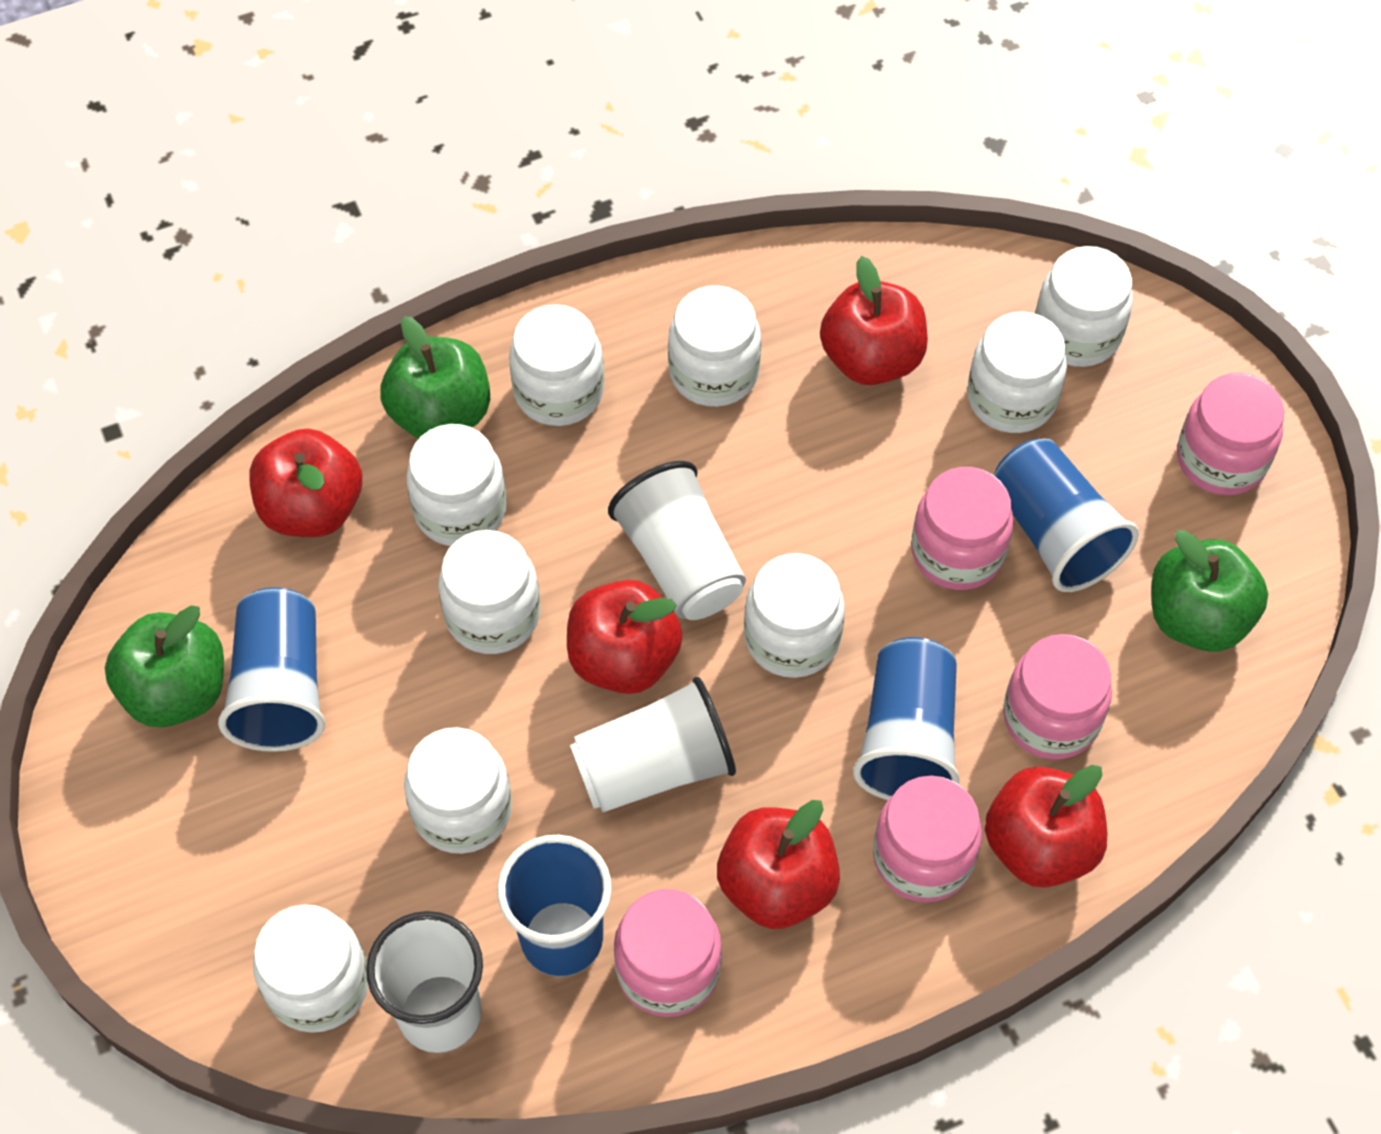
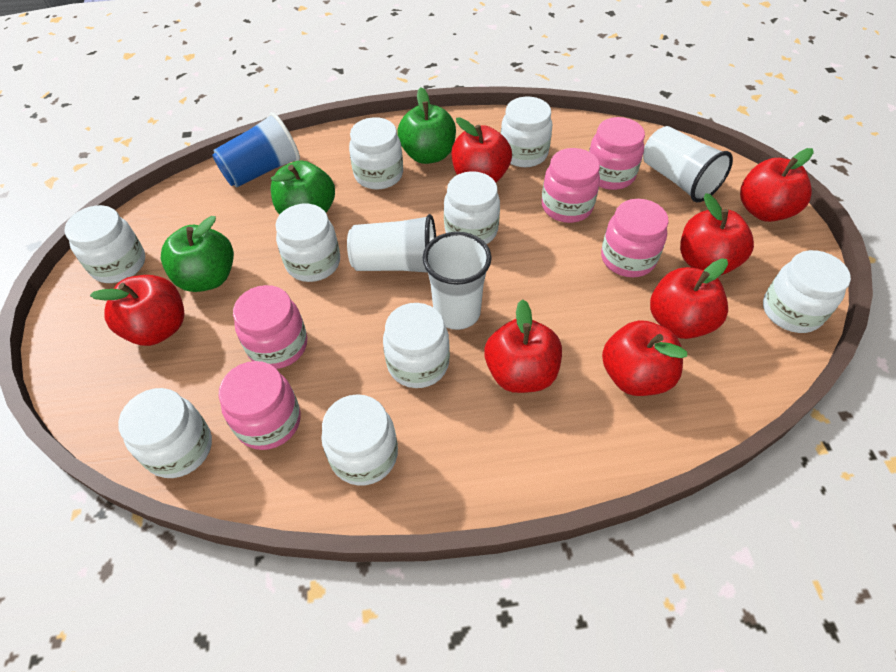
blue cup: [218,587,325,752] [497,834,612,977] [853,637,960,800] [994,439,1139,592] = 4 -> [212,112,300,188] = 1
red apple: [249,429,362,537] [567,580,683,694] [717,800,840,929] [820,256,928,385] [985,765,1107,888] = 5 -> [90,275,184,346] [452,117,512,182] [484,299,562,393] [602,320,687,396] [650,258,728,339] [680,193,754,275] [740,148,814,222] = 7

